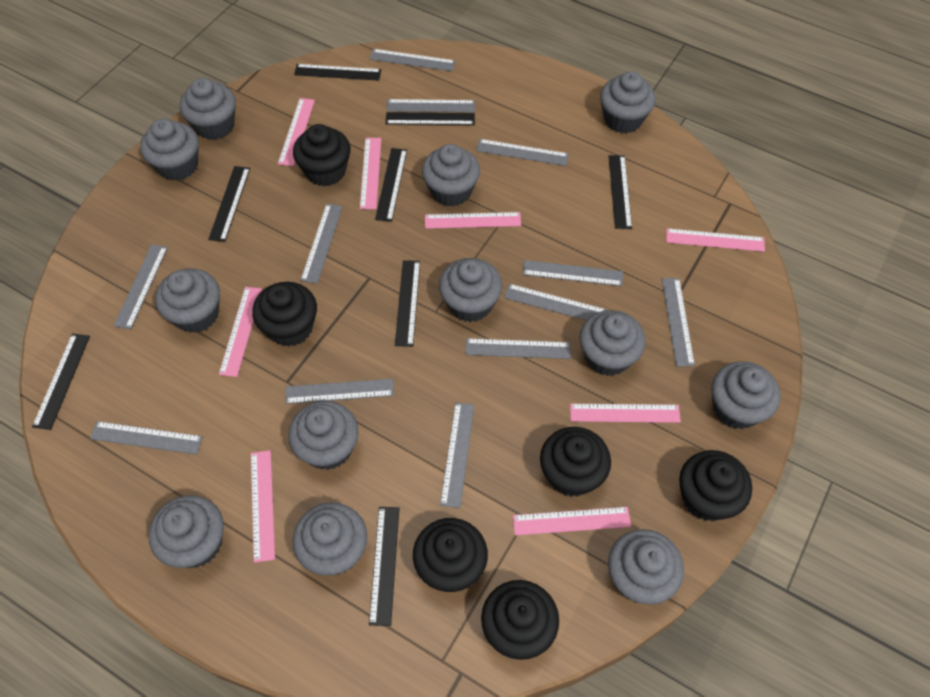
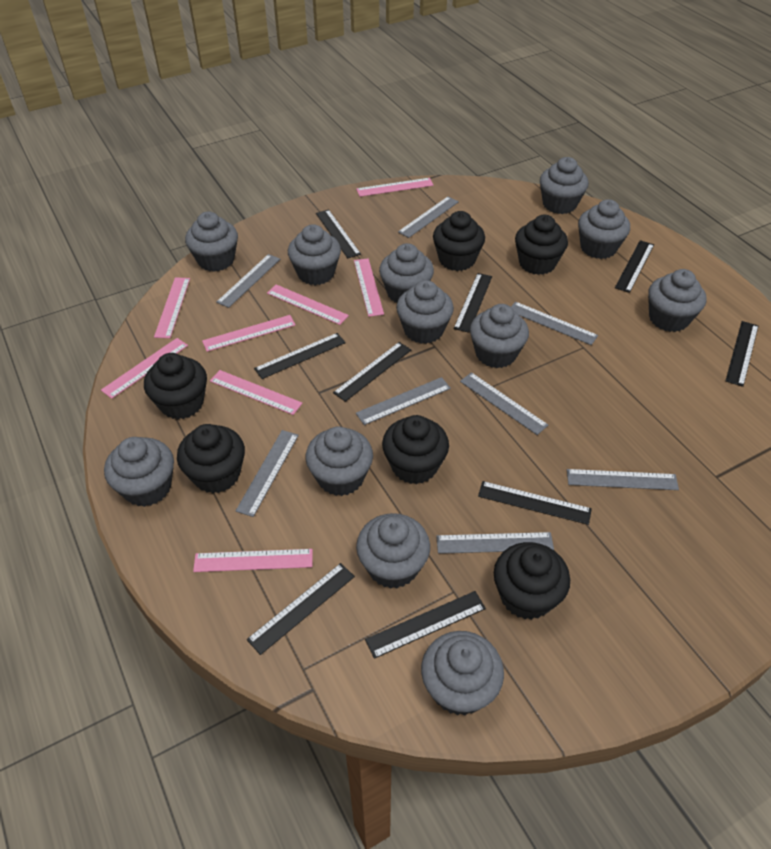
black ruler: [32,333,90,430] [208,166,250,242] [294,64,381,81] [369,507,399,626] [375,148,407,222] [385,112,475,125] [395,260,420,347] [609,155,632,229] = 8 -> [247,563,355,655] [254,333,346,379] [316,210,361,258] [333,342,411,402] [365,591,486,659] [454,273,492,333] [478,481,592,525] [615,240,654,293] [726,321,758,387] = 9
grey ruler: [90,421,203,455] [114,244,168,329] [285,379,394,404] [300,204,343,284] [370,49,455,71] [387,99,475,112] [440,403,475,508] [466,338,571,359] [476,139,569,166] [504,284,607,320] [522,260,623,286] [662,278,695,366] = 12 -> [216,254,280,308] [236,430,299,517] [356,377,451,425] [398,196,459,238] [436,532,554,554] [460,372,548,435] [511,302,598,345] [567,469,679,490] = 8

